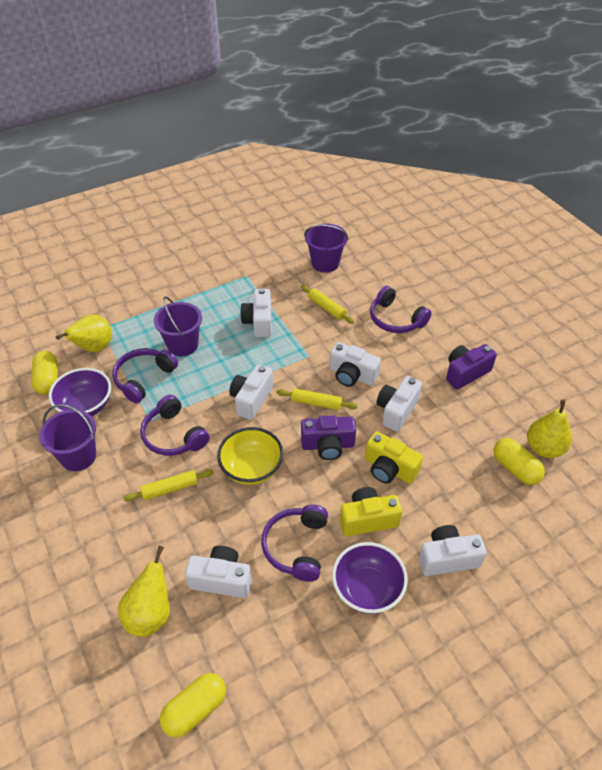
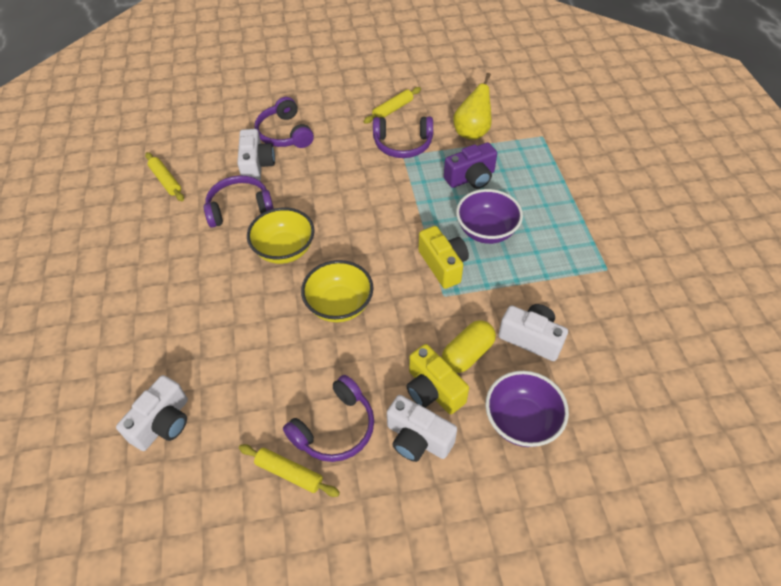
purple bucket: [39,404,96,471] [154,296,202,356] [304,224,348,273] = 3 -> none = 0
purple camera: [301,415,356,460] [446,344,497,390] = 2 -> [444,142,497,189] = 1
white camera: [185,546,252,598] [229,364,273,420] [240,288,271,337] [330,342,381,387] [377,376,422,431] [419,525,487,576] = 6 -> [116,375,188,451] [237,129,275,181] [387,395,457,462] [498,304,568,361] = 4
yellow bowl: [217,427,283,485] = 1 -> [247,208,315,264] [301,260,374,322] = 2
yellow capsule: [32,351,58,395] [160,673,226,737] [493,438,545,485] = 3 -> [442,320,496,373] = 1
yellow pear: [56,315,112,352] [118,546,170,637] [527,399,572,458] = 3 -> [453,73,492,140] = 1

